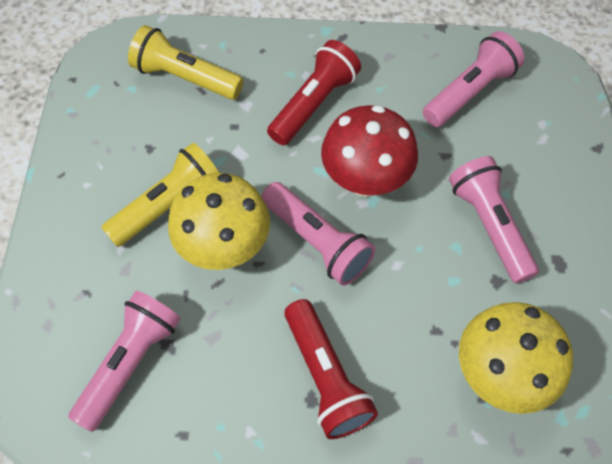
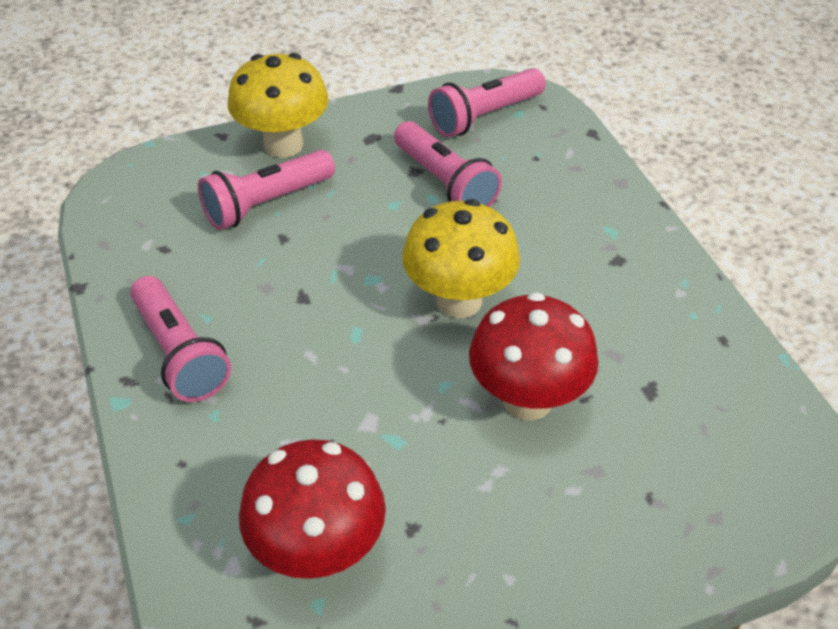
red flashlight: [267,40,361,145] [284,299,378,439] = 2 -> none = 0
red mushroom: [321,105,418,197] = 1 -> [239,439,386,579] [469,292,598,420] = 2
yellow flashlight: [101,143,219,247] [128,25,244,100] = 2 -> none = 0

